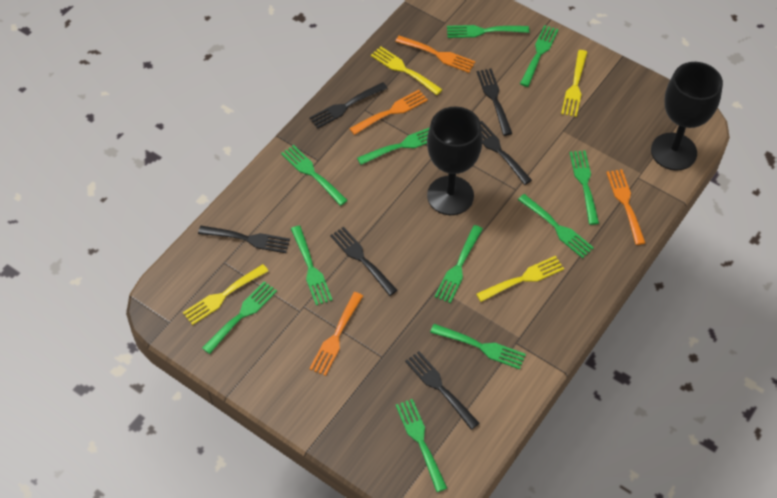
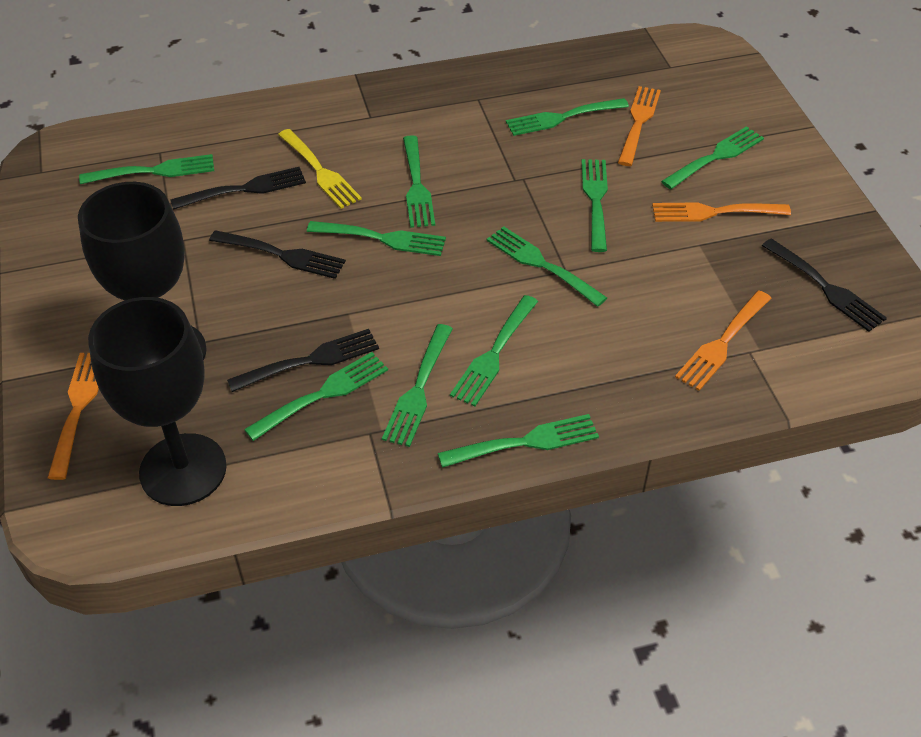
black fork: [198,226,290,253] [309,82,388,129] [330,227,397,296] [405,351,480,430] [477,69,512,136] [480,121,532,185] = 6 -> [170,167,306,210] [209,230,346,279] [227,329,379,392] [762,238,887,332] = 4
yellow fork: [183,264,268,325] [371,46,443,95] [476,256,564,302] [561,50,587,117] = 4 -> [278,129,362,209] = 1

